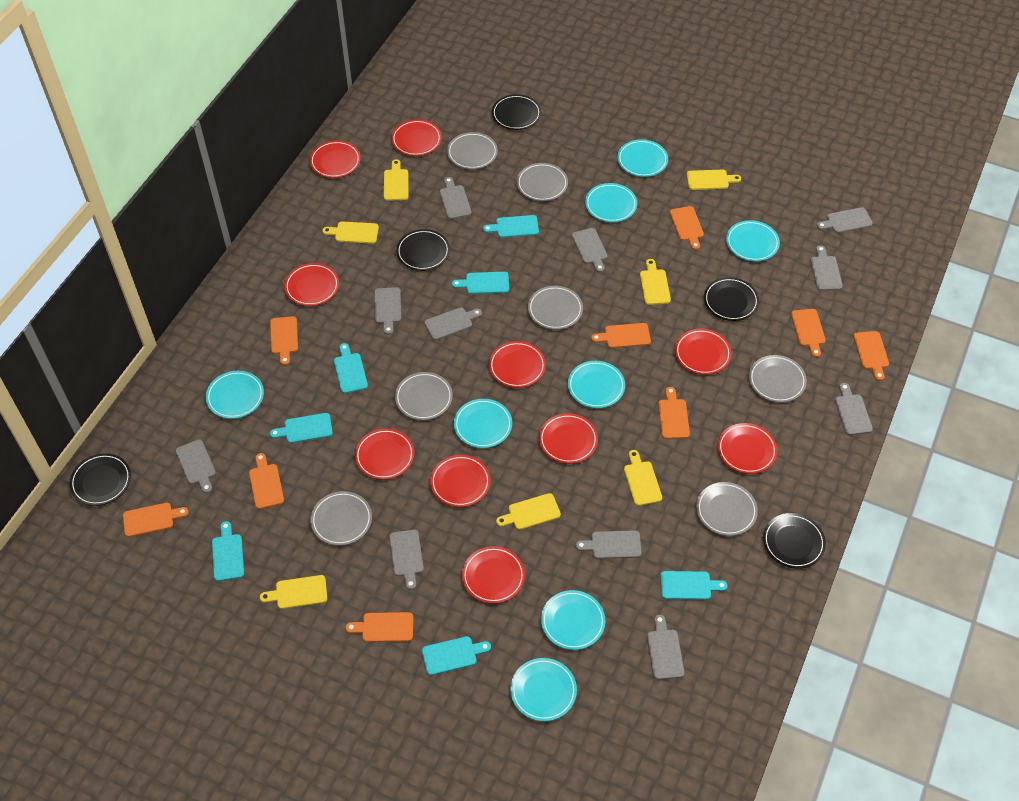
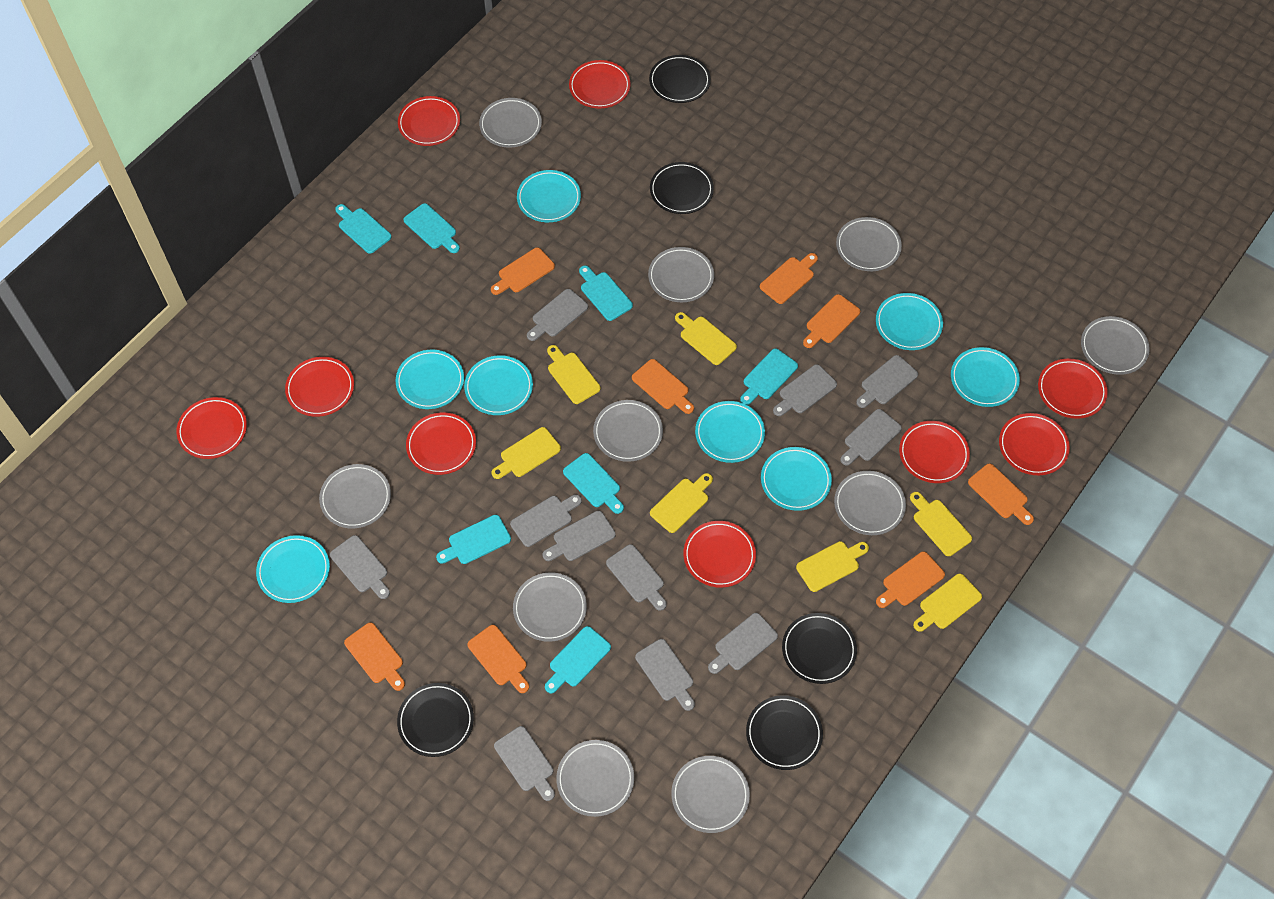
grey plate: [311,491,372,546] [395,372,453,420] [447,132,498,169] [517,163,568,201] [528,286,583,330] [696,482,758,536] [749,355,807,403] = 7 -> [319,464,391,528] [479,98,542,147] [513,572,587,642] [556,740,634,817] [593,400,663,462] [648,247,714,302] [671,756,750,833] [834,471,906,535] [836,217,902,271] [1081,316,1150,375] = 10
orange cutting board: [123,503,189,537] [249,453,284,509] [270,316,298,365] [345,612,413,642] [591,323,651,348] [658,387,690,439] [670,206,704,250] [791,309,826,357] [853,331,889,381] = 9 -> [344,622,405,691] [467,625,529,693] [491,247,555,295] [632,359,694,414] [760,253,818,304] [803,294,860,348] [876,552,945,608] [968,464,1034,525] = 8
red plate: [284,263,339,306] [310,140,361,178] [355,428,414,480] [391,119,442,156] [430,455,491,507] [462,546,525,604] [489,341,546,388] [539,413,598,464] [675,329,732,375] [718,423,777,474] = 10 -> [177,397,247,459] [285,357,354,417] [398,96,460,146] [406,412,476,475] [569,60,631,108] [683,521,756,588] [899,421,970,483] [999,413,1070,475] [1038,358,1108,419] = 9

